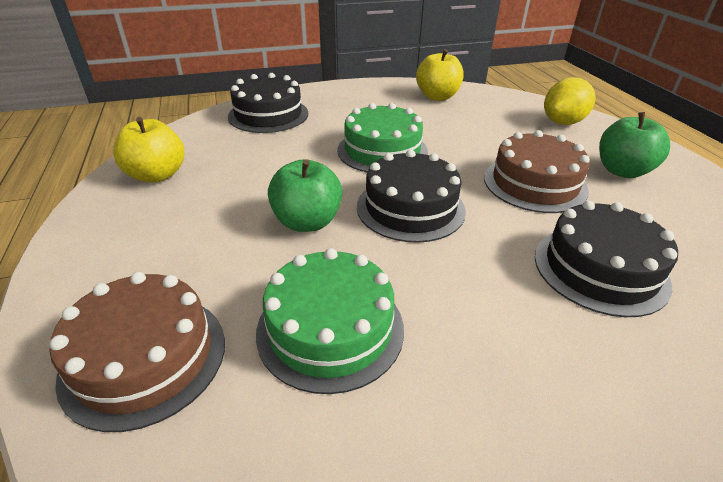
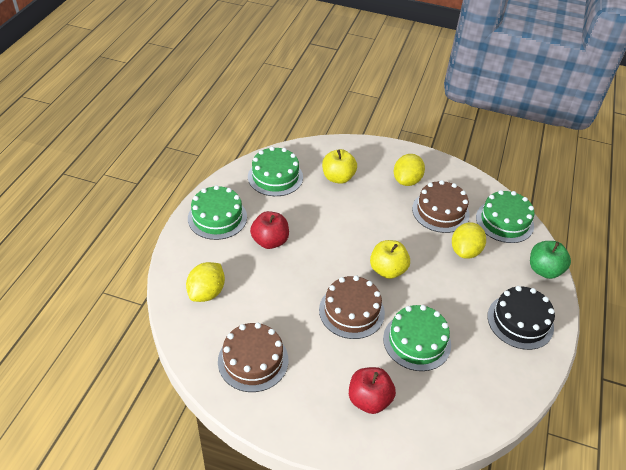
black cake: [228,73,308,133] [357,150,466,243] [535,201,678,317] = 3 -> [488,286,555,350] = 1
brown cake: [49,272,225,432] [484,130,590,213] = 2 -> [218,323,288,392] [319,275,385,339] [412,180,470,233] = 3
green apple: [268,159,342,232] [599,112,670,178] = 2 -> [530,241,571,279] = 1
green cake: [256,248,404,394] [337,103,428,172] = 2 -> [188,185,247,240] [248,147,303,196] [383,305,451,371] [476,190,534,243] = 4
red apple: none = 0 -> [250,211,289,249] [349,367,396,414] = 2
yellow lemon: [544,77,595,125] = 1 -> [186,262,225,302] [394,154,425,186] [452,222,486,259] = 3

